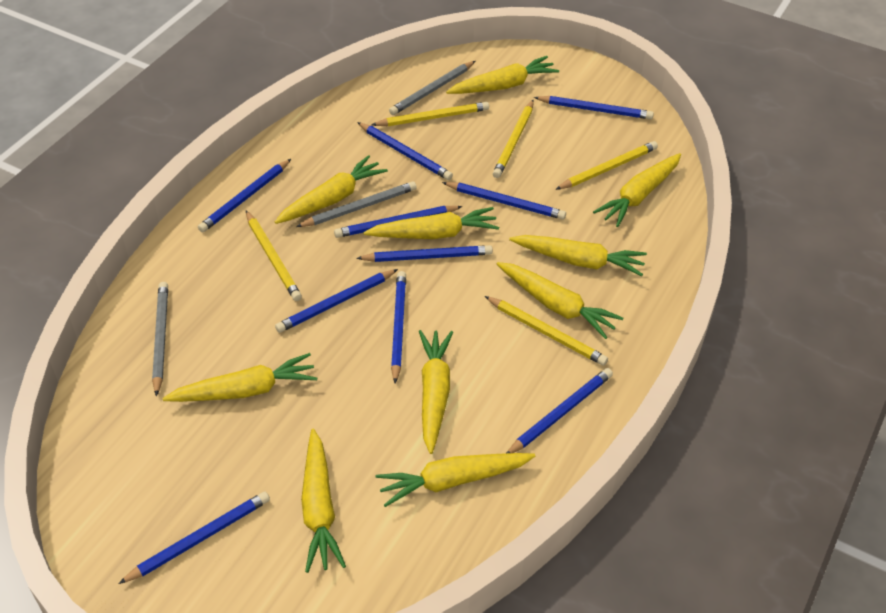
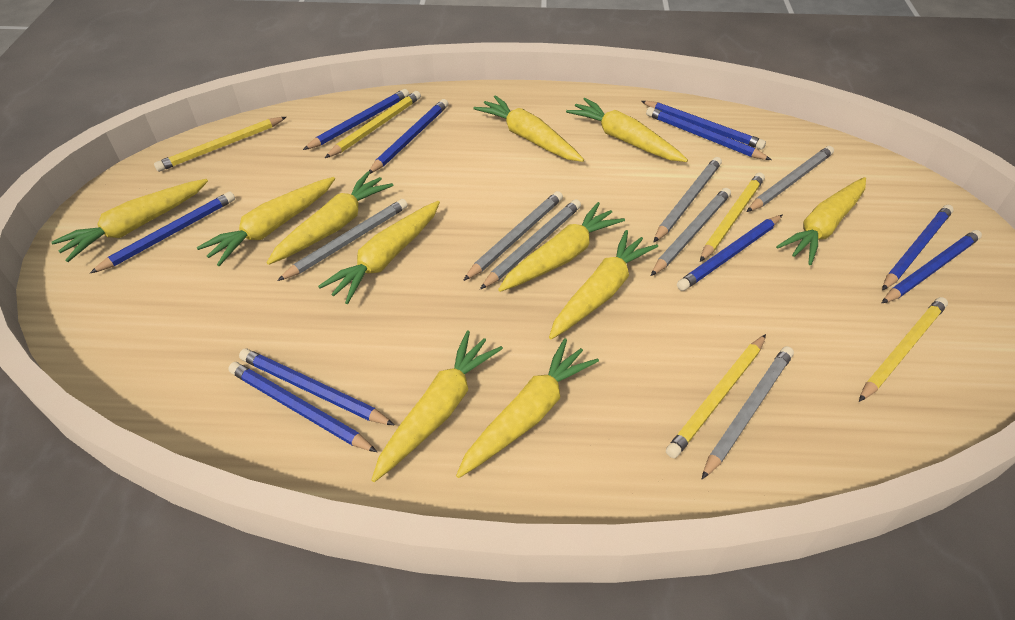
grey pencil: [152,282,168,397] [296,181,417,227] [389,61,475,115] = 3 -> [277,199,408,281] [463,191,563,281] [480,199,581,289] [651,188,731,276] [654,157,722,242] [702,346,794,479] [747,146,834,212] = 7
yellow carrot: [162,353,317,402] [275,155,388,224] [301,429,346,573] [363,207,499,239] [376,453,535,507] [419,330,453,454] [446,56,559,94] [497,262,623,339] [509,235,647,276] [593,153,681,227] = 10 -> [51,179,208,262] [197,177,335,266] [267,171,394,265] [318,201,440,304] [371,331,503,482] [456,338,599,478] [474,95,584,162] [498,202,625,292] [549,230,658,340] [566,98,688,162] [776,177,866,265] = 11

